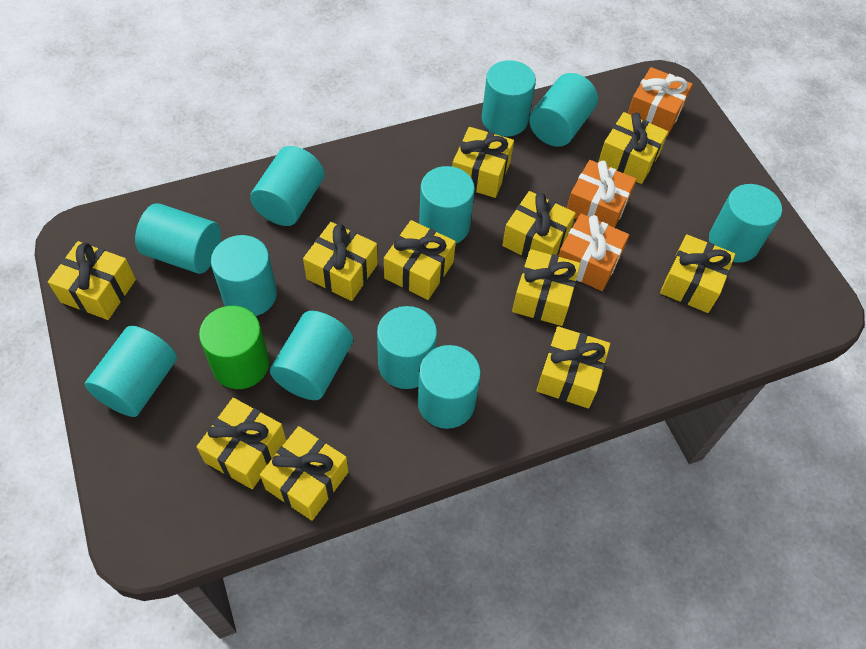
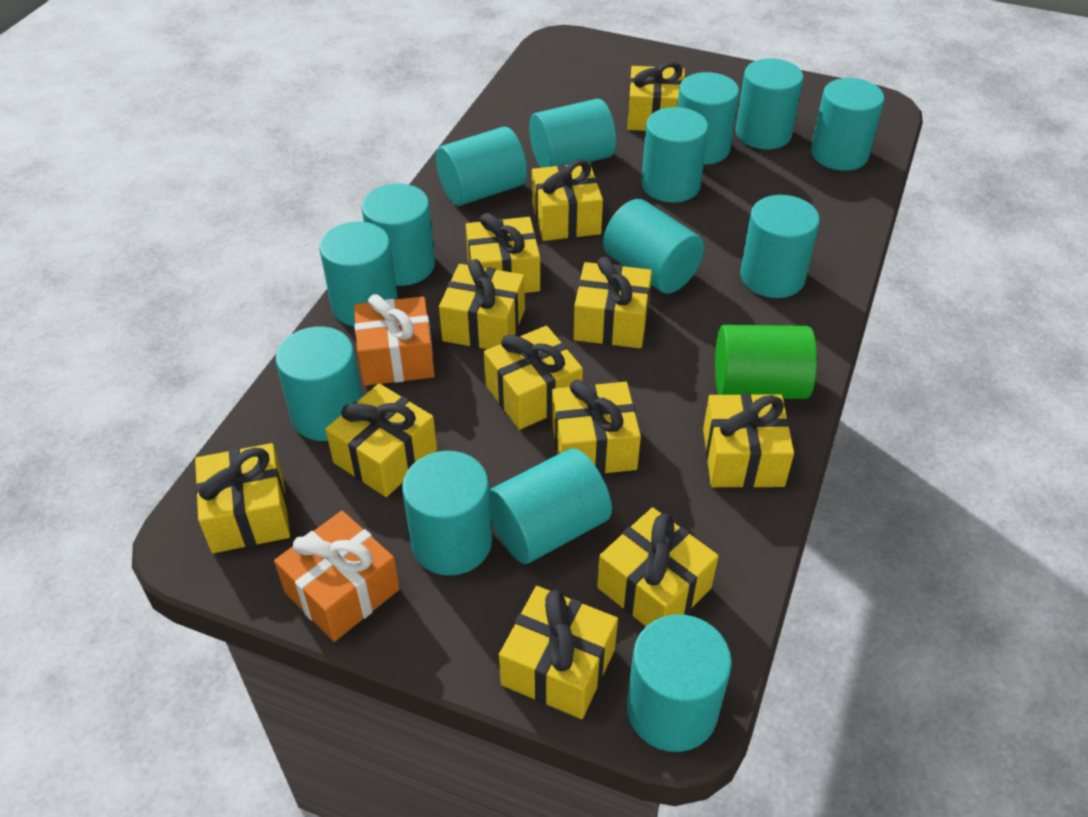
orange gift: [558,214,629,291] [567,160,637,228] [628,67,693,136] = 3 -> [274,511,400,642] [354,294,435,386] = 2
turquoise cylinder: [85,326,177,417] [135,203,221,274] [211,235,277,316] [250,146,324,226] [270,311,353,400] [377,306,437,389] [418,345,481,429] [419,166,475,244] [482,60,536,137] [529,73,598,147] [709,184,782,263] = 11 -> [275,327,362,441] [319,221,398,326] [361,184,435,286] [402,451,492,576] [436,127,527,206] [489,448,612,564] [529,99,616,168] [603,199,704,294] [627,614,732,752] [641,107,709,203] [677,72,739,164] [736,59,804,149] [740,195,820,298] [811,78,884,171] = 14
yellow gift: [48,241,136,320] [197,398,286,489] [260,426,348,521] [303,222,378,301] [384,220,456,300] [452,127,514,198] [502,191,576,259] [512,249,580,326] [536,326,610,408] [598,112,668,184] [660,234,735,313] = 11 -> [195,443,290,553] [326,384,437,497] [439,259,525,349] [466,213,540,293] [484,326,583,430] [499,586,618,719] [532,160,603,241] [552,380,641,474] [573,257,652,348] [597,507,719,626] [627,62,685,131] [703,393,794,488] = 12

